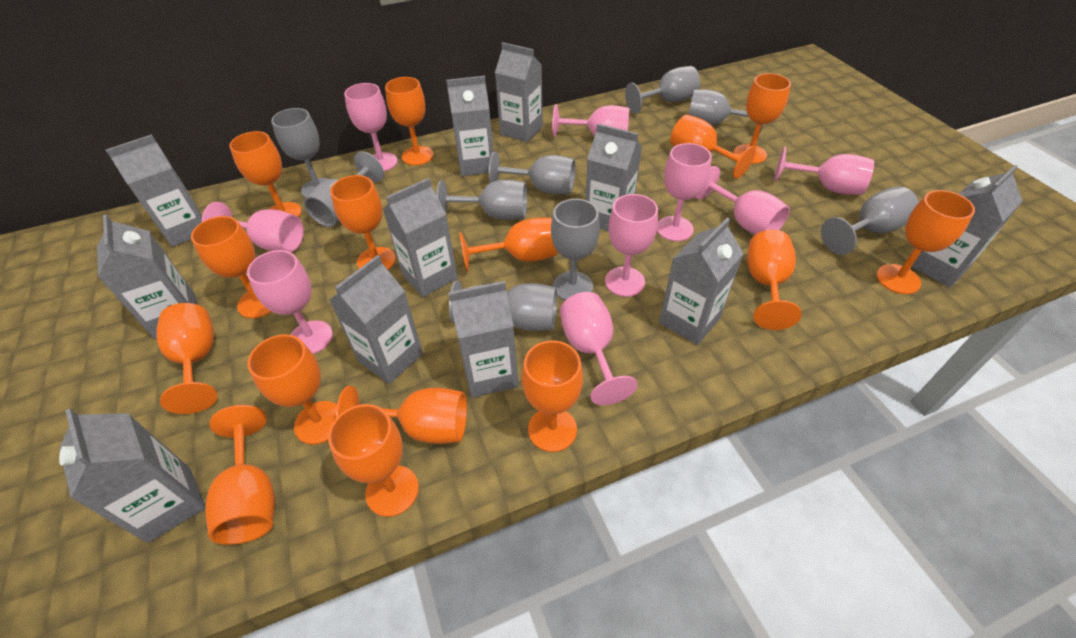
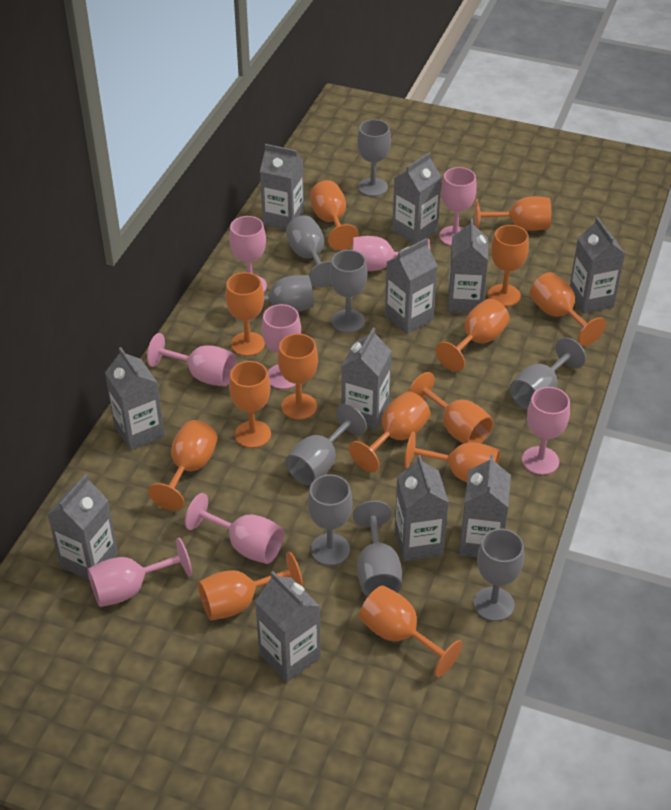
orange goblet: [156,303,217,414] [191,216,272,318] [205,405,275,545] [229,131,302,217] [247,334,337,445] [328,404,419,517] [330,175,396,270] [336,386,467,444] [385,77,433,165] [459,217,558,271] [522,340,583,452] [670,115,756,179] [734,73,791,164] [747,229,802,330] [877,190,975,294] = 15 -> [148,420,218,510] [198,552,303,621] [226,272,265,356] [229,361,271,448] [278,334,318,420] [310,180,359,250] [349,392,431,472] [359,585,463,677] [404,432,500,482] [408,372,493,444] [435,299,510,372] [474,196,551,231] [488,225,529,307] [530,272,606,346] = 14
pink goblet: [202,202,304,252] [247,250,333,354] [344,83,398,171] [552,104,630,137] [560,292,638,405] [605,194,658,297] [657,143,712,241] [696,166,790,235] [774,146,874,195] = 9 -> [87,538,192,607] [147,333,237,387] [185,493,284,564] [229,216,267,292] [262,304,301,389] [353,236,430,271] [439,167,477,246] [522,387,570,475] = 8

